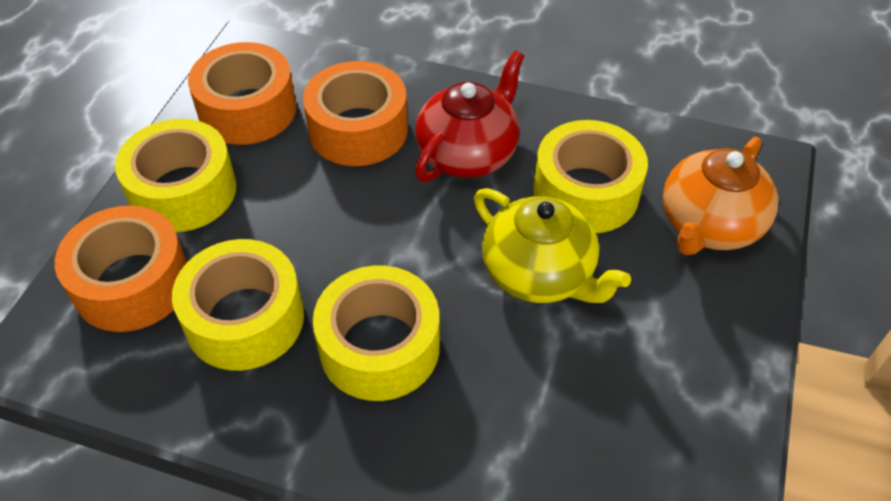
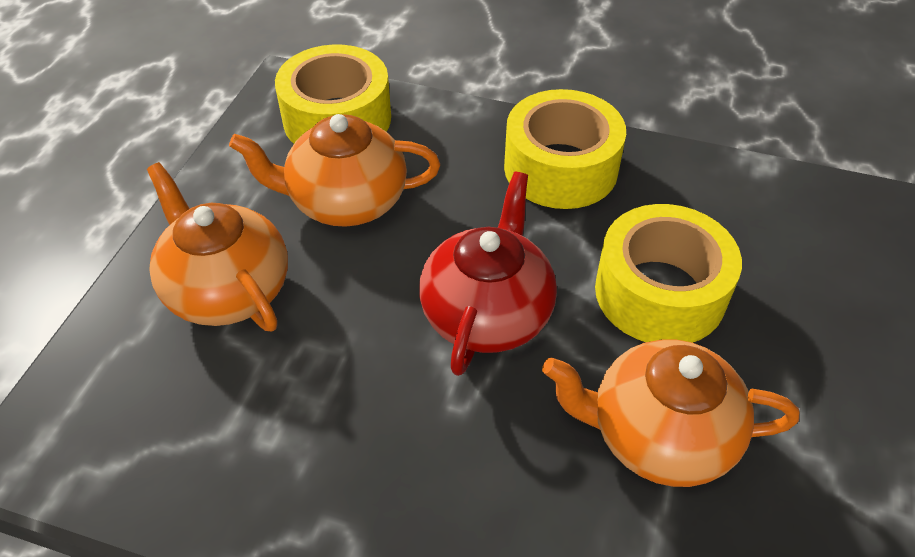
orange tape: [55,205,187,332] [188,42,297,145] [303,61,408,166] = 3 -> none = 0
orange teapot: [663,137,778,255] = 1 -> [147,162,288,332] [229,114,440,227] [542,339,799,487] = 3
yellow tape: [115,119,237,232] [172,239,304,371] [313,265,440,401] [533,120,648,233] = 4 -> [275,44,391,143] [504,89,626,209] [595,204,742,343] = 3
yellow teapot: [474,188,631,303] = 1 -> none = 0

